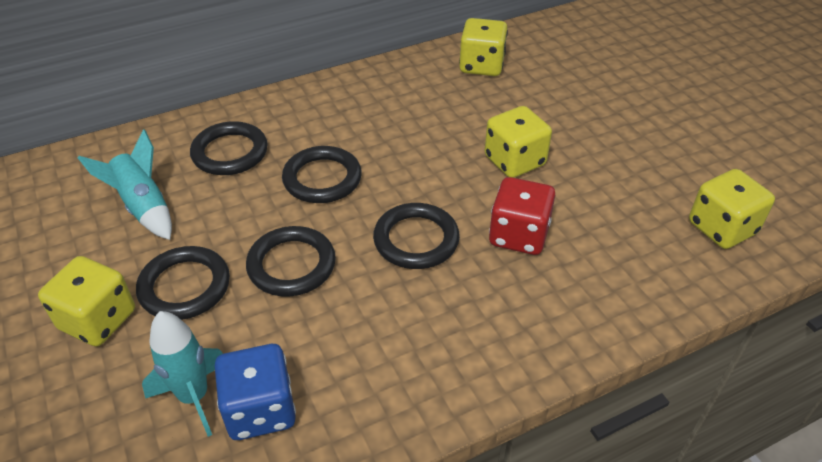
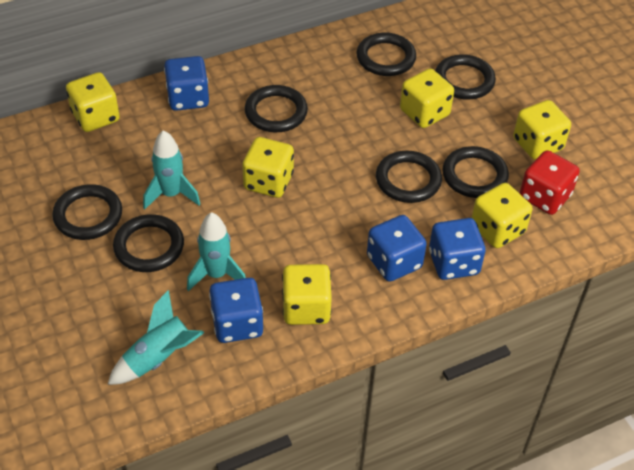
black ring: [136,246,230,320] [190,121,268,175] [246,226,336,297] [282,146,362,203] [373,203,460,269] = 5 -> [52,184,122,240] [113,214,184,272] [245,85,308,132] [357,33,416,76] [376,151,442,203] [435,54,496,100] [443,146,509,198] = 7
blue dice: [215,344,296,440] = 1 -> [164,56,209,111] [209,278,263,343] [367,215,427,282] [429,218,486,280] = 4
turquoise rocket: [78,129,172,240] [142,311,223,437] = 2 -> [108,290,204,385] [143,130,200,209] [187,212,246,291] = 3
yellow dice: [38,256,135,347] [459,18,508,76] [485,106,552,178] [689,169,775,249] = 4 -> [66,72,120,132] [242,137,294,198] [282,264,332,325] [400,68,454,128] [472,183,532,248] [513,100,571,160] = 6

